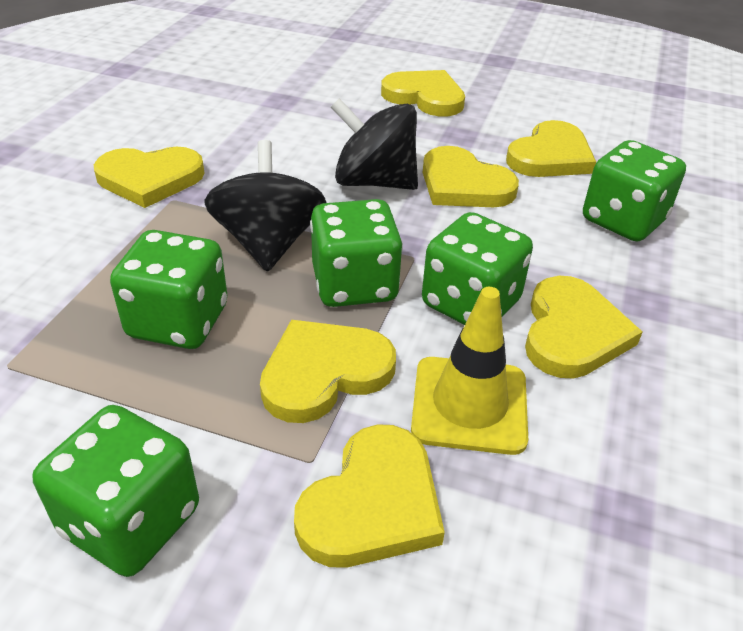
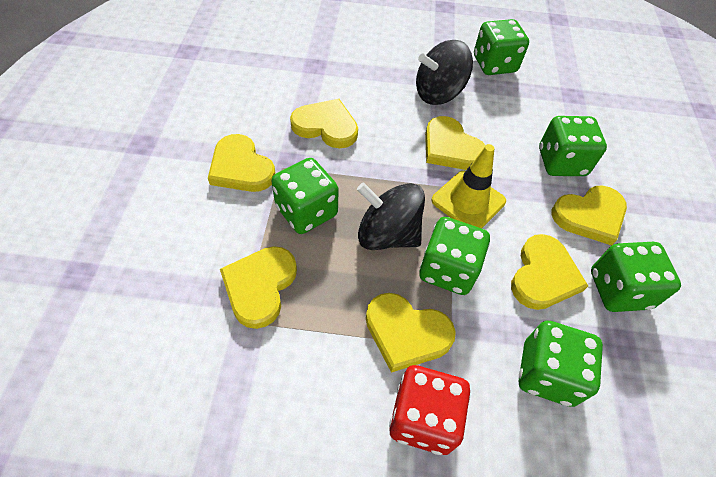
green dice: [32,405,199,577] [110,230,227,349] [310,199,403,307] [422,212,533,325] [583,140,686,242] = 5 -> [271,158,339,234] [419,217,490,295] [474,19,529,75] [518,321,603,407] [539,116,607,176] [591,242,681,312] = 6
red dice: none = 0 -> [389,365,470,455] = 1

